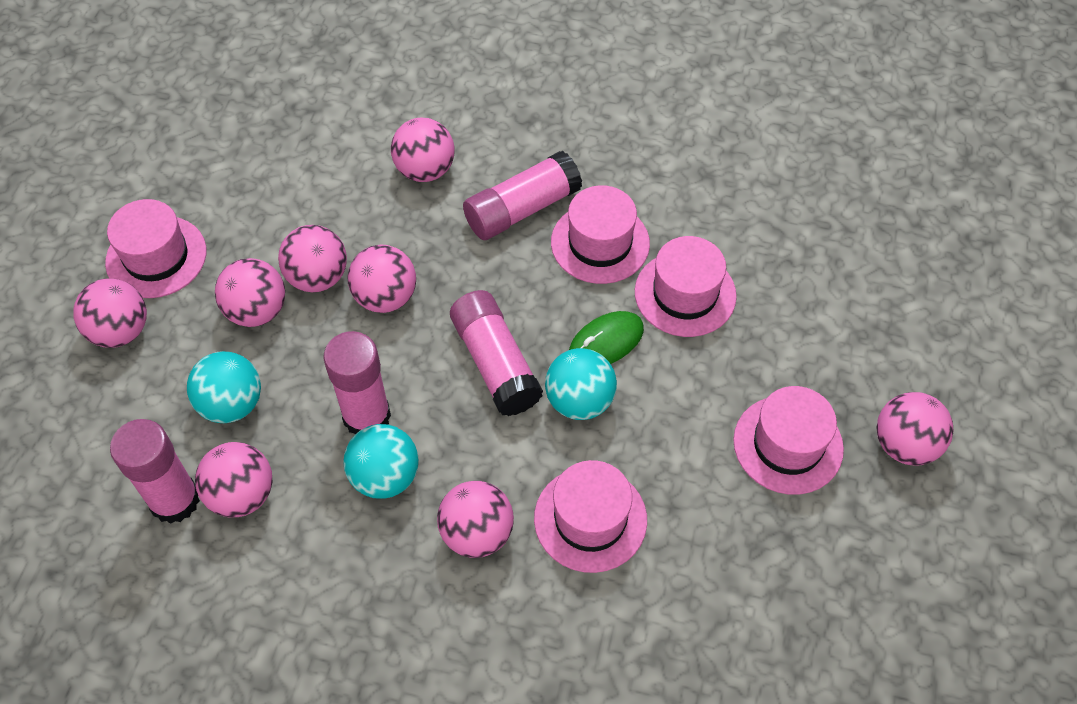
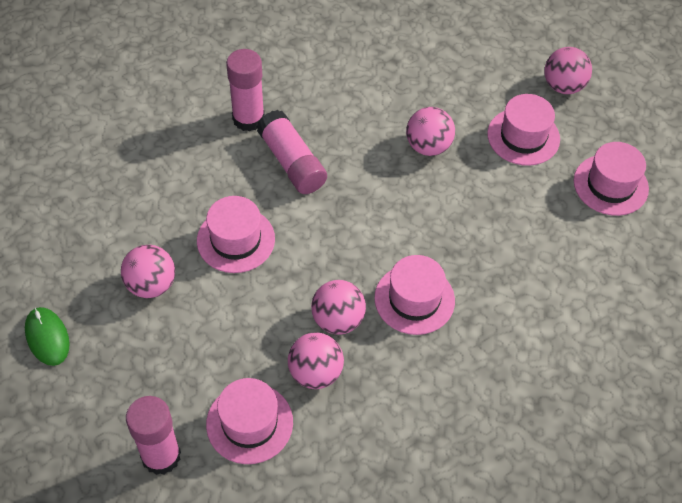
pink ball: [73,278,147,348] [195,442,273,517] [215,258,285,327] [278,225,347,292] [348,245,416,313] [391,118,455,182] [437,481,514,558] [876,392,953,465] = 8 -> [121,245,175,298] [288,332,344,389] [311,280,366,335] [406,107,455,156] [544,47,592,94] = 5
pink glue stick: [110,419,200,524] [323,331,391,434] [450,290,543,416] [463,151,582,240] = 4 -> [126,396,181,475] [226,49,265,132] [257,110,327,194] = 3
turquoise ball: [187,351,261,423] [343,424,419,499] [545,348,617,420] = 3 -> none = 0

